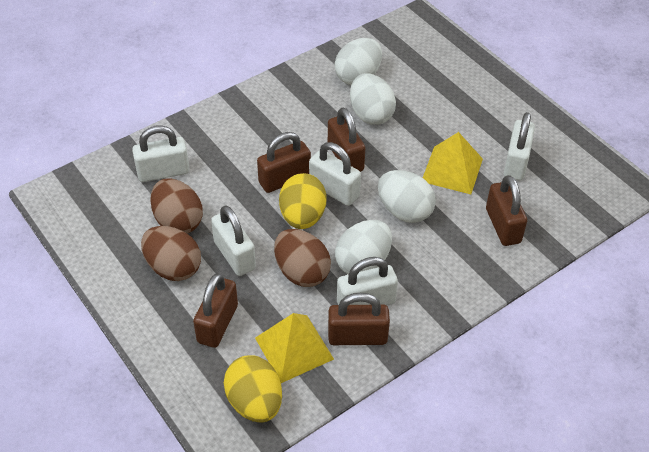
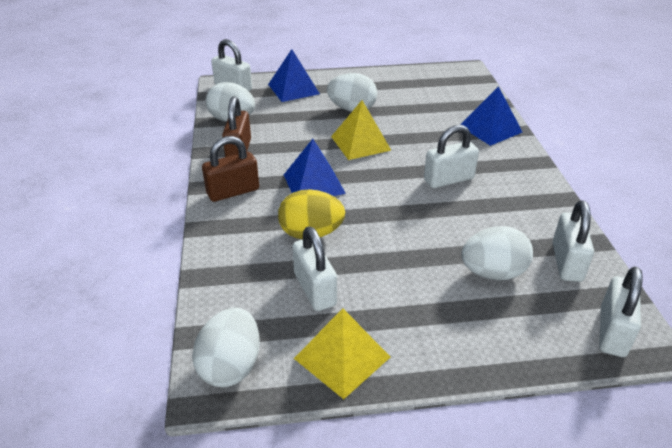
blue pyramid: none = 0 -> [268,49,320,102] [284,139,346,196] [460,86,522,146] = 3
brown egg: [141,226,201,281] [150,178,203,234] [274,229,331,287] = 3 -> none = 0
brown padlock: [193,273,238,348] [257,132,311,193] [328,108,365,172] [328,293,390,345] [486,175,527,246] = 5 -> [202,136,259,202] [222,97,251,157] = 2
yellow egg: [224,355,282,423] [279,173,327,229] = 2 -> [278,189,345,239] = 1

